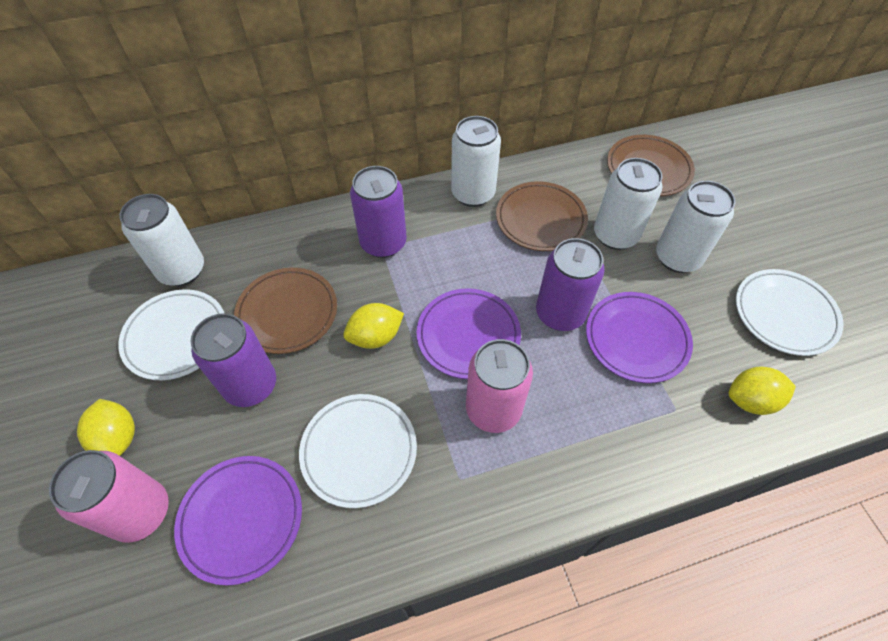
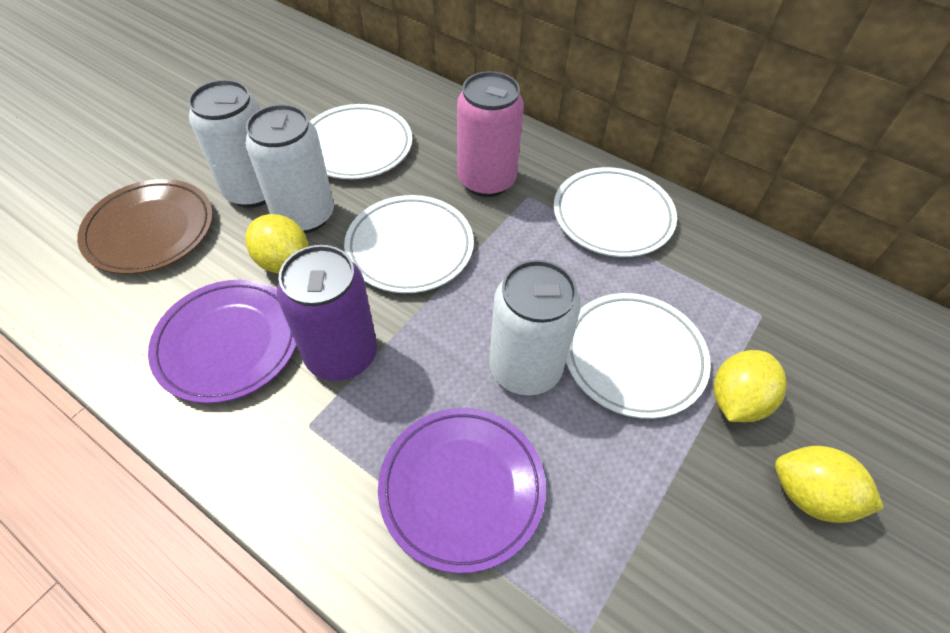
brown plate: [234,268,337,354] [496,181,588,251] [607,135,695,196] = 3 -> [77,179,213,274] = 1
pink can: [49,450,169,543] [466,339,533,433] = 2 -> [457,71,524,197] = 1
purple can: [191,313,276,407] [350,166,407,258] [536,238,605,331] = 3 -> [277,245,377,381] = 1
purple plate: [174,456,302,586] [417,288,521,379] [586,292,693,383] = 3 -> [148,280,296,404] [378,408,546,573] = 2
white can: [119,194,204,286] [451,116,501,207] [594,158,663,250] [656,181,735,273] = 4 -> [188,80,266,208] [245,104,334,233] [489,260,580,396] = 3
white plate: [118,289,225,380] [299,394,417,508] [736,269,843,356] = 3 -> [310,104,412,179] [344,195,474,293] [554,167,677,257] [566,293,711,419] = 4

